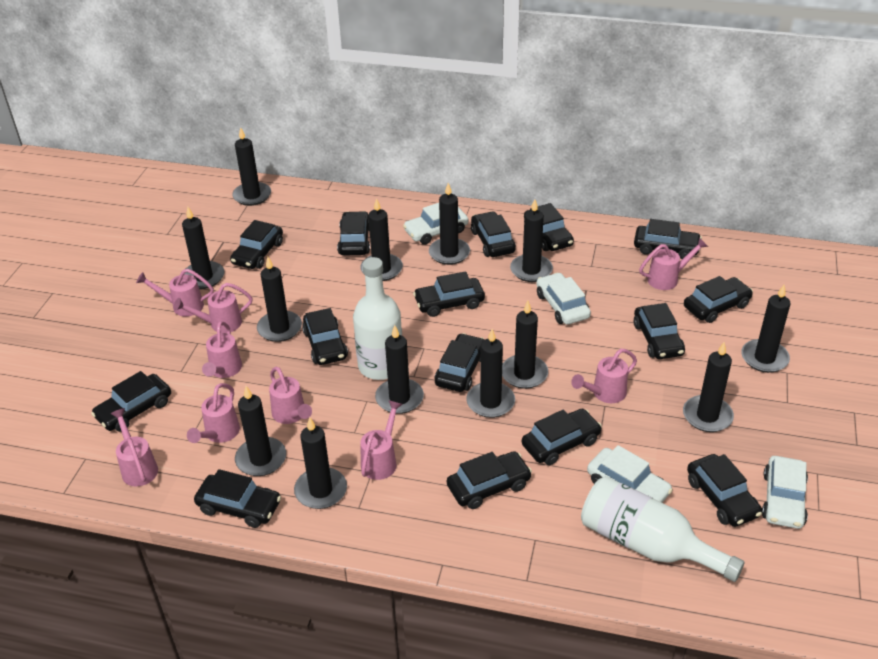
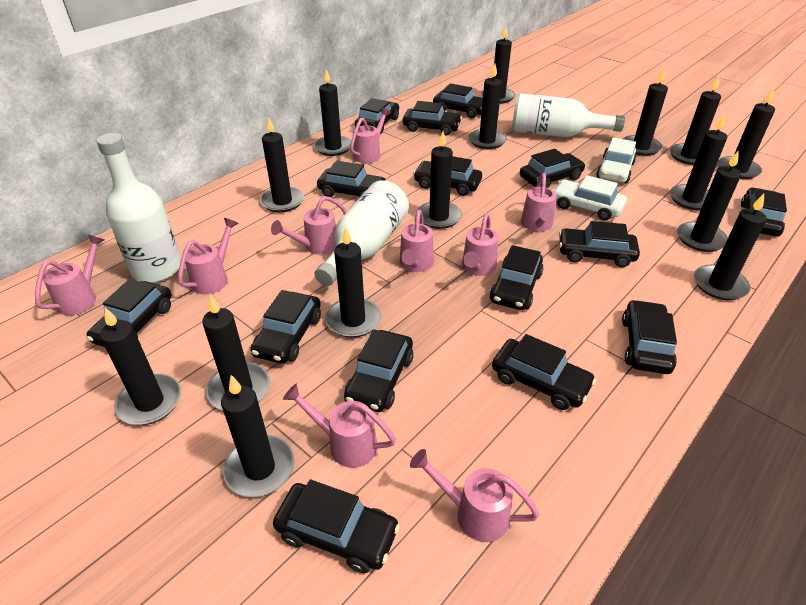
black candle: [182,207,224,289] [232,127,271,206] [235,386,286,476] [257,257,302,342] [294,417,347,509] [361,198,403,281] [375,325,424,414] [429,183,470,265] [466,329,515,418] [502,301,548,389] [510,199,553,282] [683,342,734,432] [741,285,790,373] = 13 -> [100,308,181,425] [202,294,270,410] [221,375,294,497] [260,117,304,212] [314,69,351,156] [325,227,381,338] [417,132,462,229] [468,64,507,149] [482,26,515,104] [623,69,668,156] [670,76,721,165] [670,114,727,210] [677,150,741,252] [694,194,767,300] [718,88,775,179] = 15
white bottle: [353,257,402,380] [581,476,745,582] = 2 -> [96,133,181,283] [314,180,409,286] [512,93,625,137] = 3
white car: [403,203,468,244] [536,273,591,325] [587,445,673,502] [762,456,808,529] = 4 -> [553,175,627,221] [596,138,637,183] = 2

